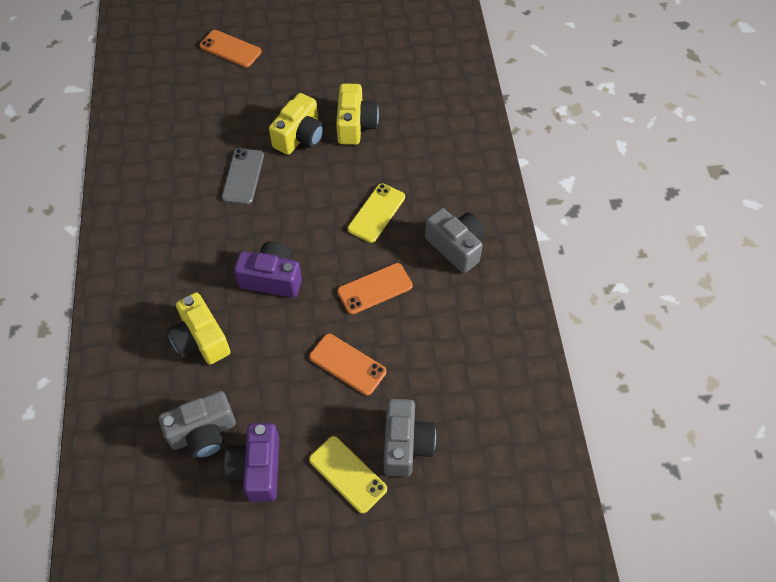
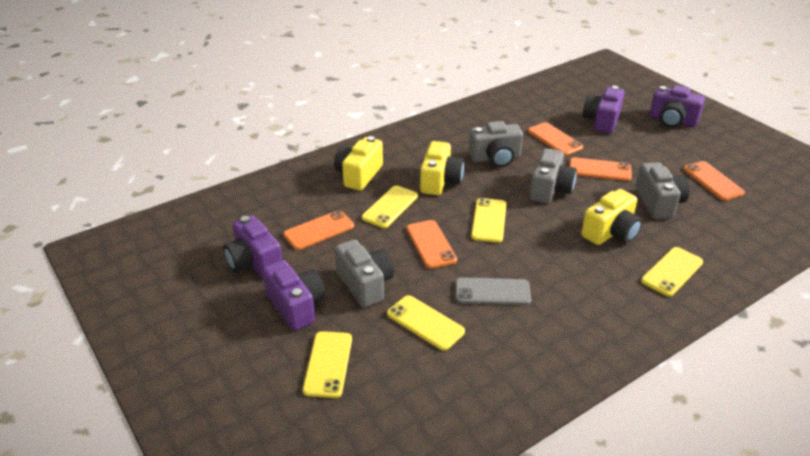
grey camera: [158,391,236,459] [384,399,436,477] [425,208,485,273] = 3 -> [335,240,394,308] [468,121,523,167] [530,148,577,203] [635,162,690,219] = 4
orange phone: [200,30,261,67] [309,334,386,395] [337,263,413,314] = 3 -> [283,210,354,250] [407,220,457,269] [528,122,583,156] [569,157,632,181] [683,161,745,200] = 5
purple camera: [224,423,280,502] [234,241,302,298] = 2 -> [223,215,282,279] [263,260,325,331] [583,86,625,133] [650,85,705,128] = 4
yellow phone: [309,436,387,513] [348,183,405,243] = 2 -> [303,331,352,398] [362,186,418,228] [387,295,465,350] [471,198,507,243] [641,247,703,296] = 5

